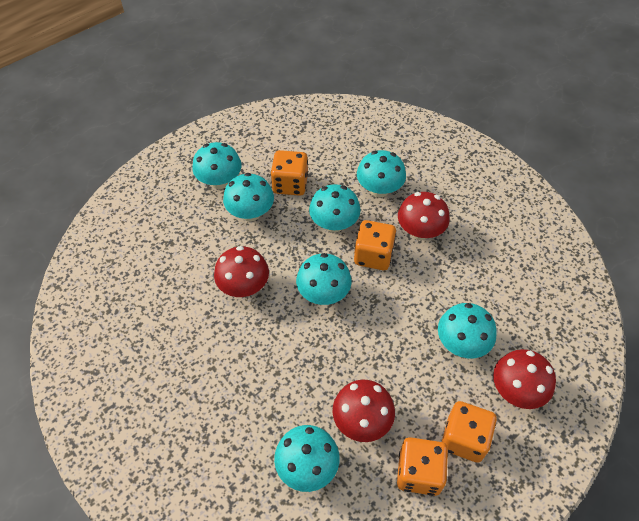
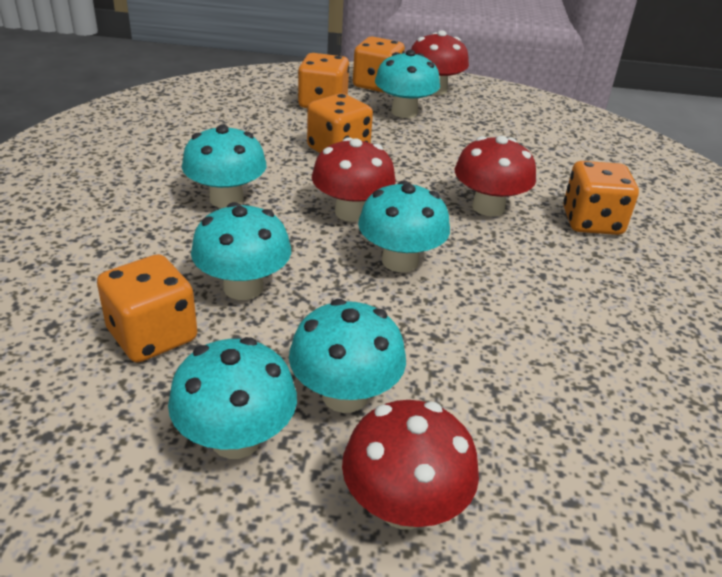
orange dice: [271,150,308,196] [354,220,396,270] [397,437,448,496] [442,401,497,462] = 4 -> [97,254,197,362] [298,53,349,108] [307,93,373,153] [353,37,405,93] [563,161,639,235] = 5
turquoise mushroom: [192,142,241,189] [223,173,274,221] [274,425,340,492] [296,253,352,305] [309,184,361,233] [357,150,406,197] [438,303,497,358] = 7 -> [168,337,297,459] [182,124,267,208] [191,202,291,300] [289,299,406,413] [358,181,450,272] [375,50,440,118] = 6

